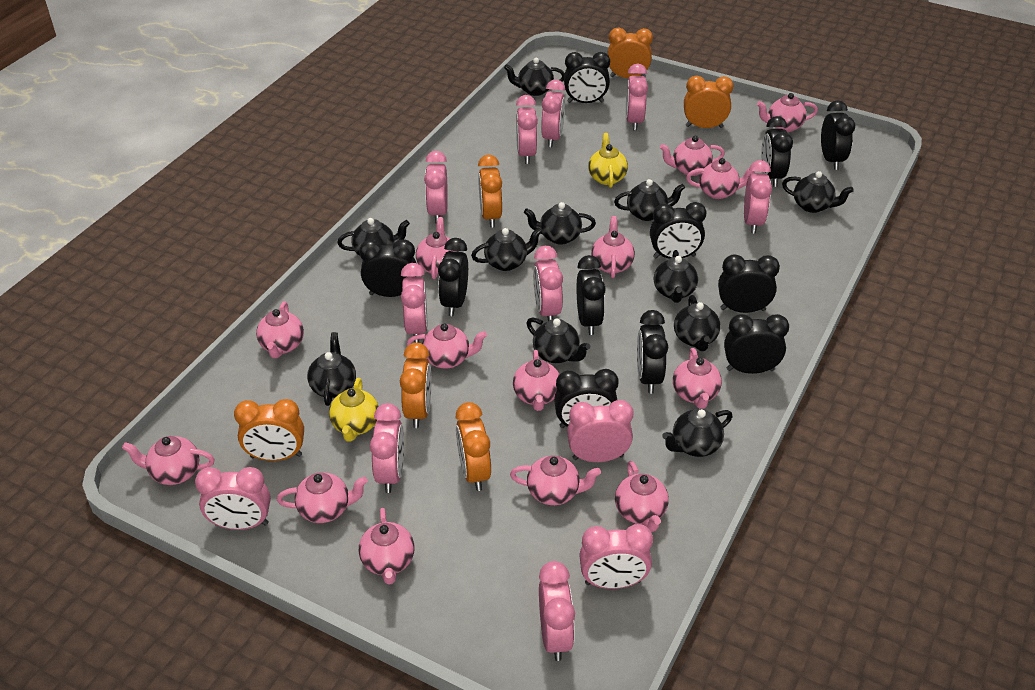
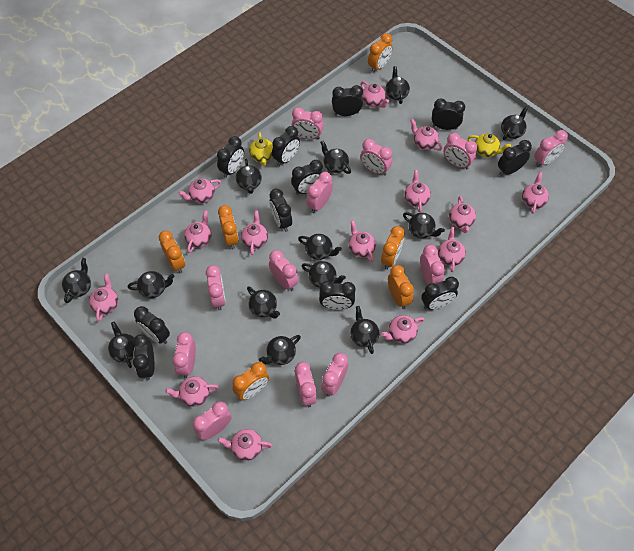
black teapot: [307,332,356,406] [337,218,410,256] [471,228,542,271] [504,58,565,96] [524,202,596,245] [526,318,590,363] [614,179,685,221] [654,250,698,303] [662,409,733,457] [674,295,721,351] [782,171,854,213] = 11 -> [62,258,91,303] [108,321,134,368] [128,271,175,298] [236,159,262,194] [247,286,280,318] [259,335,301,365] [298,234,342,260] [302,261,346,288] [320,141,351,174] [350,306,379,354] [386,66,410,104] [403,212,445,238] [501,106,528,140] = 13

